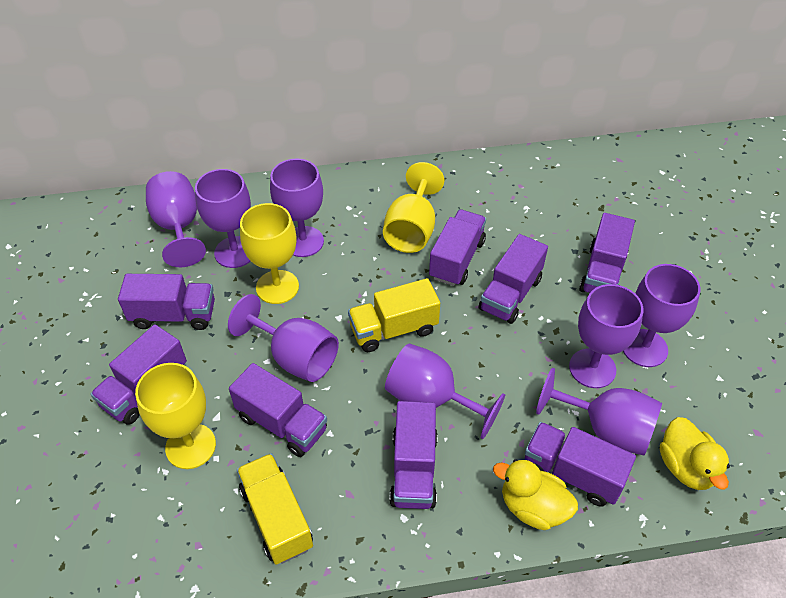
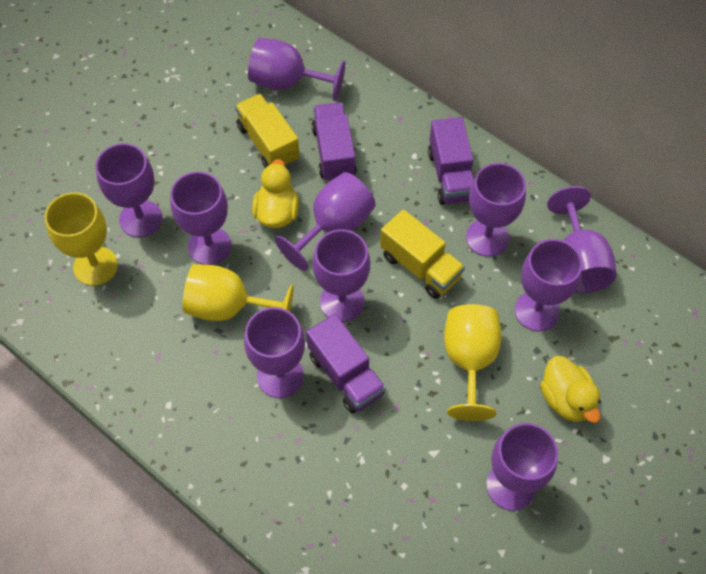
purple goblet: [146,171,206,267] [195,169,251,268] [228,294,339,382] [270,159,324,257] [385,344,505,439] [536,368,662,456] [569,284,643,388] [623,264,700,367] = 8 -> [96,143,163,237] [170,172,232,265] [244,307,305,398] [248,38,346,101] [275,172,376,271] [312,229,370,322] [466,163,526,257] [486,423,558,511] [515,239,582,331] [547,186,617,293] = 10
purple truck: [90,324,187,425] [118,274,215,330] [229,363,327,457] [389,401,438,509] [429,210,486,286] [479,234,548,324] [525,422,636,507] [579,213,635,293] = 8 -> [306,314,386,414] [311,102,357,182] [428,117,474,205] = 3

